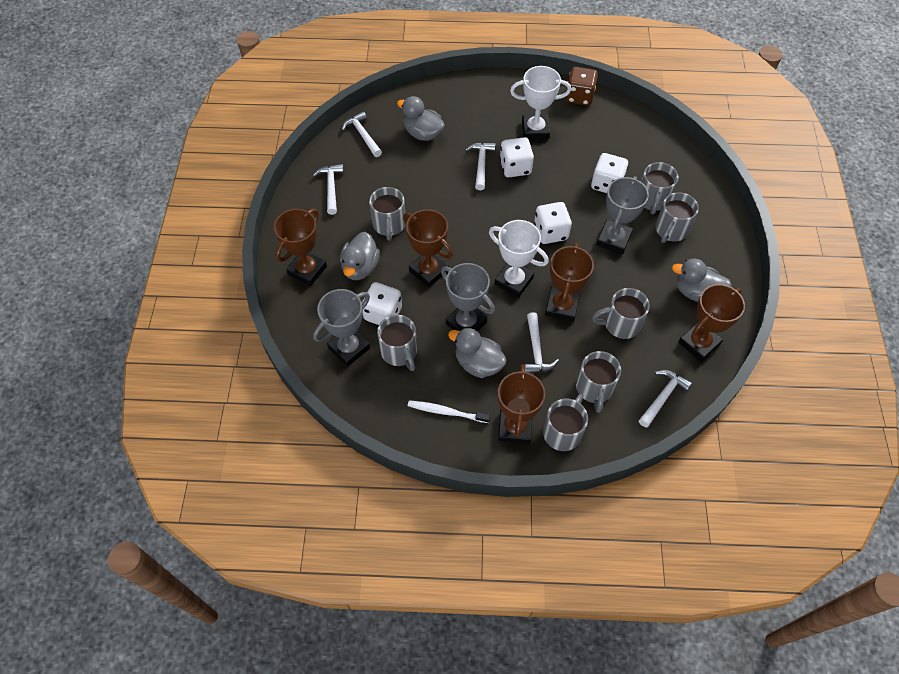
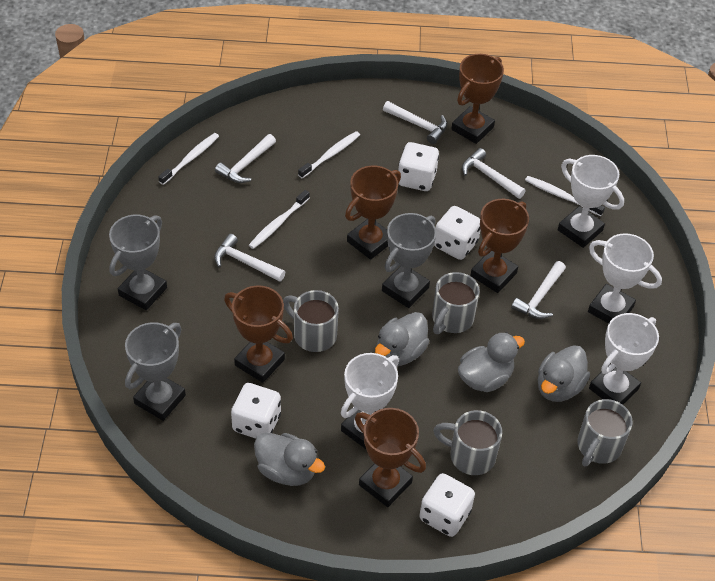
brown dice: [565,67,598,106] = 1 -> none = 0
grey mug: [369,187,406,241] [377,315,417,371] [543,394,588,451] [576,351,621,413] [592,288,650,339] [641,162,678,214] [655,192,699,243] = 7 -> [283,290,339,352] [432,272,480,334] [433,410,502,475] [577,399,633,466] = 4
white toothbrush: [408,400,490,423] = 1 -> [158,133,219,185] [249,190,310,249] [298,131,360,178] [525,176,605,216] = 4
white trophy: [489,220,549,298] [510,66,571,140] = 2 -> [341,353,399,449] [558,155,624,248] [588,233,662,323] [589,313,659,405] = 4

